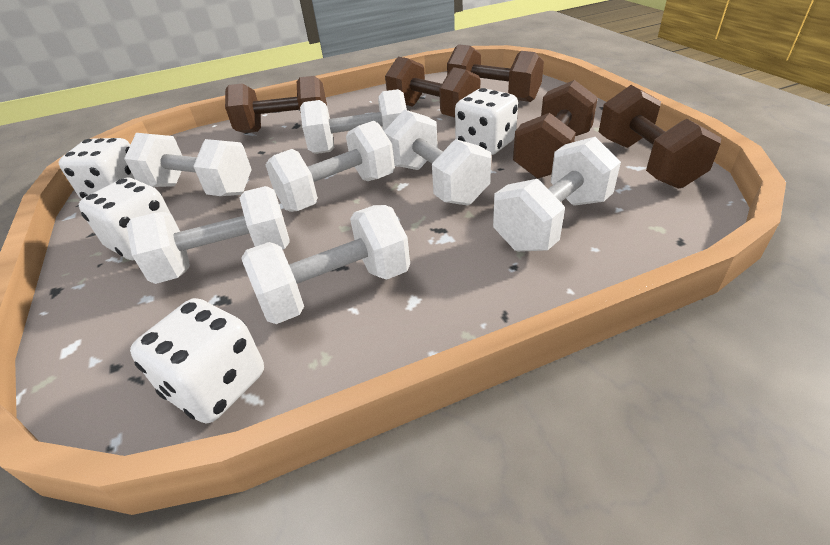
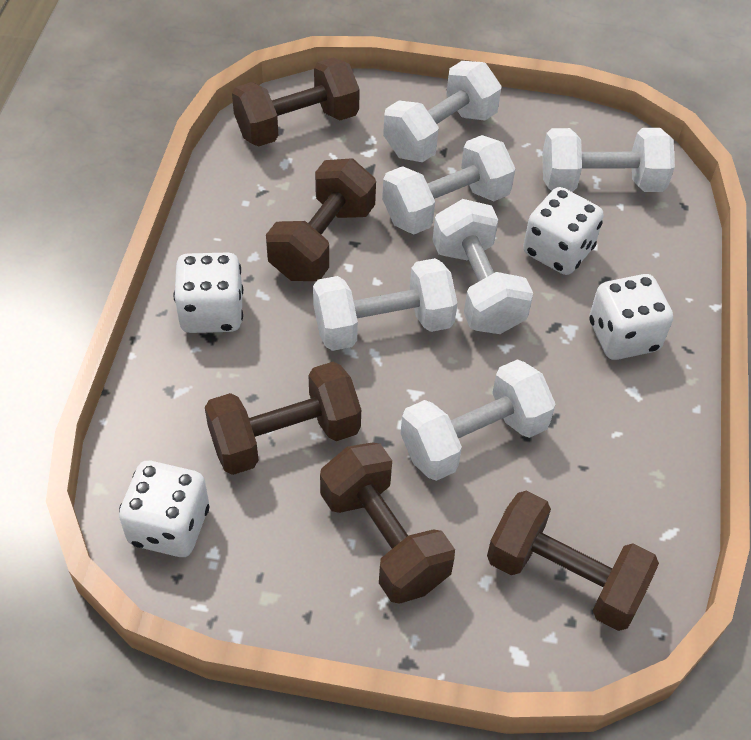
white dumbbell: [124,133,252,196] [127,186,290,284] [241,205,410,324] [266,121,395,212] [300,89,407,154] [384,109,491,206] [493,137,621,252] = 7 -> [313,258,457,351] [382,135,515,234] [383,61,502,162] [401,359,556,481] [433,199,533,334] [542,128,675,192] = 6

